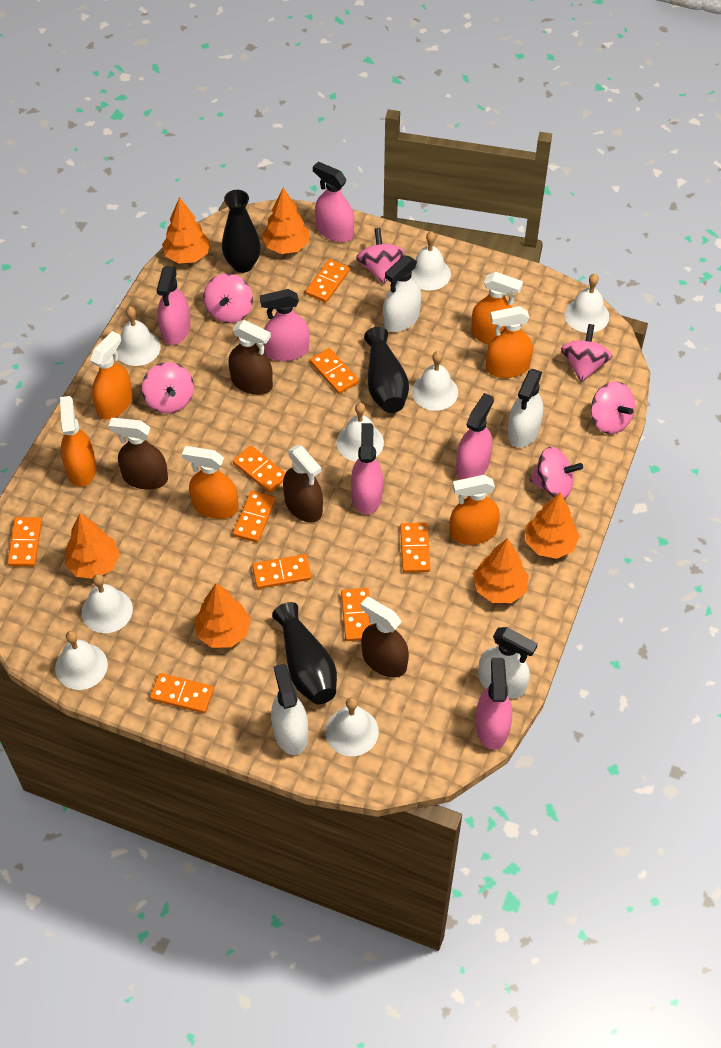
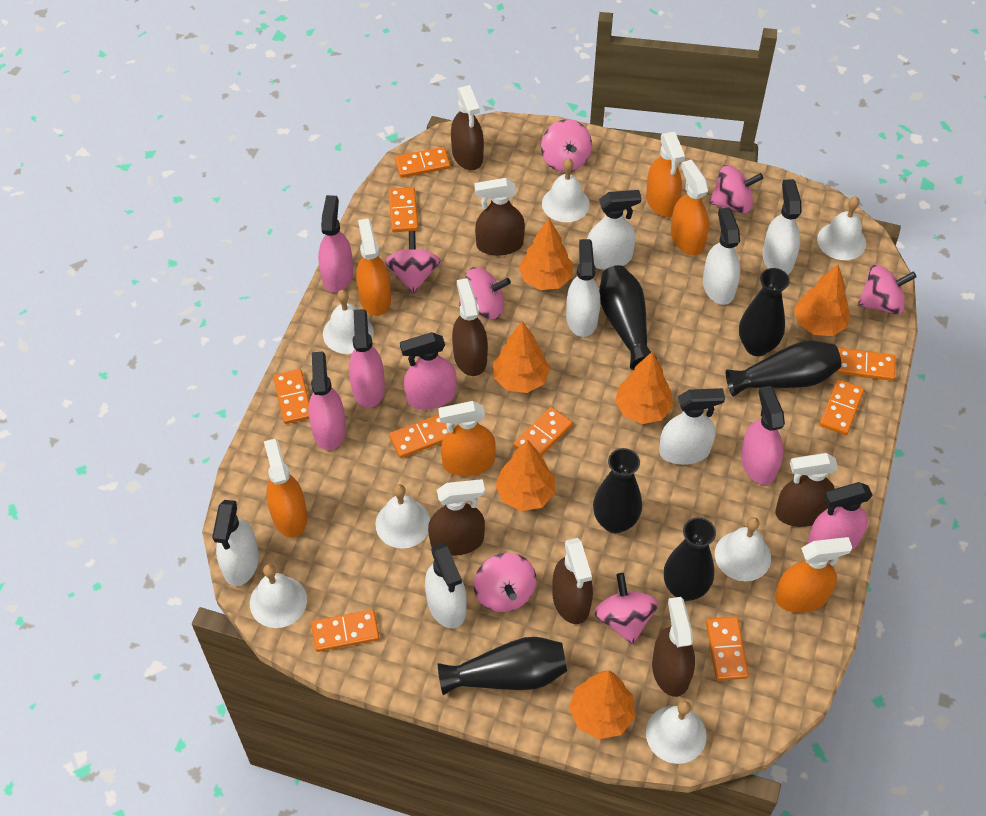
black vase: [222,190,261,273] [272,602,337,705] [364,327,409,413] = 3 -> [438,637,567,695] [593,448,642,533] [599,265,657,370] [664,517,716,601] [726,340,841,397] [739,268,790,356] = 6
brown spray bottle: [109,418,168,490] [229,320,273,395] [283,445,323,522] [360,597,409,677] = 4 -> [428,479,485,556] [451,85,484,170] [452,278,488,376] [475,178,525,256] [552,538,593,624] [652,597,695,697] [775,453,838,527] = 7
pink spinning top: [142,362,194,414] [204,273,253,323] [356,228,405,284] [529,447,583,499] [561,324,612,382] [591,381,635,434] = 6 -> [385,231,441,294] [459,267,511,319] [474,553,537,612] [541,119,592,172] [594,573,659,645] [709,165,763,214] [858,264,917,315] = 7
white bell: [55,631,108,690] [82,574,133,633] [116,307,161,366] [325,697,379,756] [336,403,384,462] [411,231,451,291] [412,351,458,411] [564,274,609,333] = 8 -> [250,564,307,628] [323,290,374,354] [375,484,430,549] [542,158,590,222] [646,700,707,764] [715,517,771,581] [817,196,866,260] = 7
white spray bottle: [271,664,308,755] [383,255,421,332] [478,627,538,699] [508,369,543,448] = 4 -> [212,500,259,586] [425,542,467,628] [566,239,600,337] [587,190,642,270] [659,388,725,465] [703,207,740,305] [763,179,801,275] = 7

